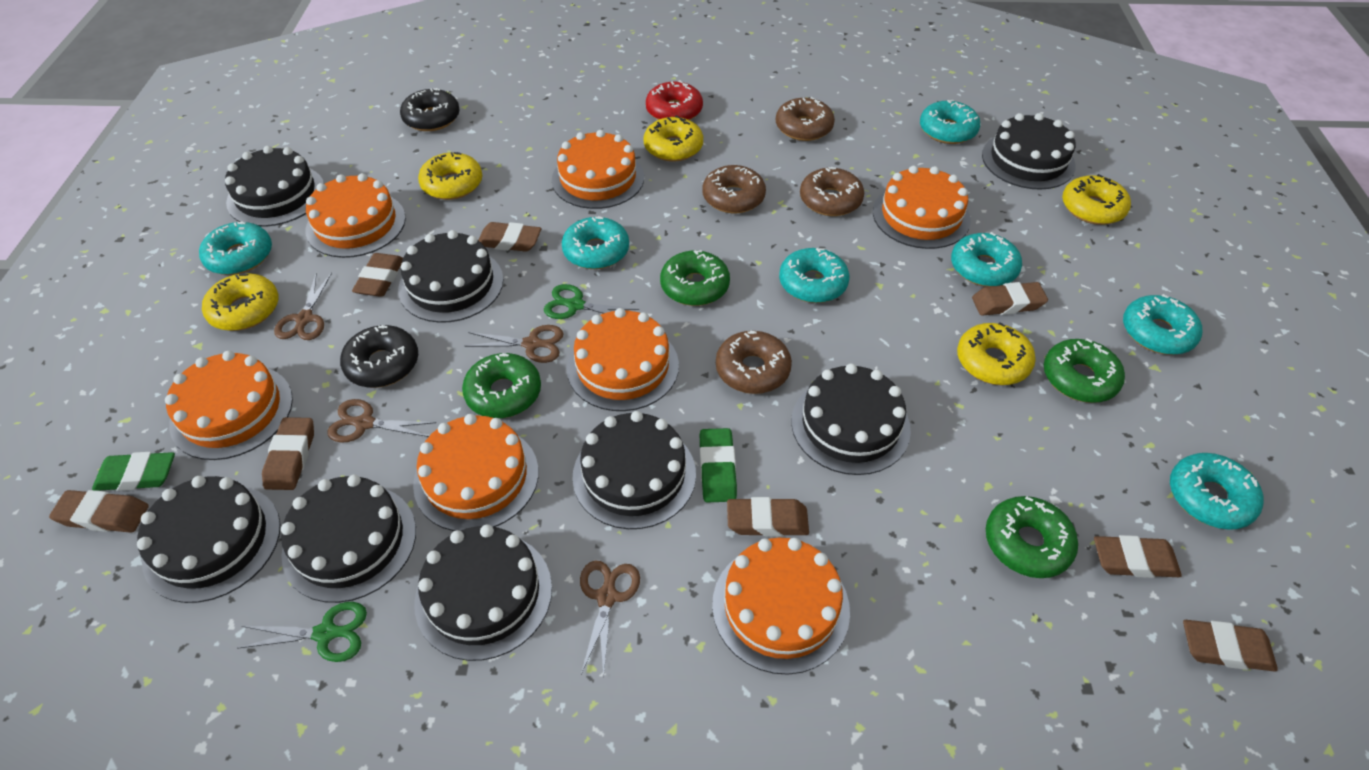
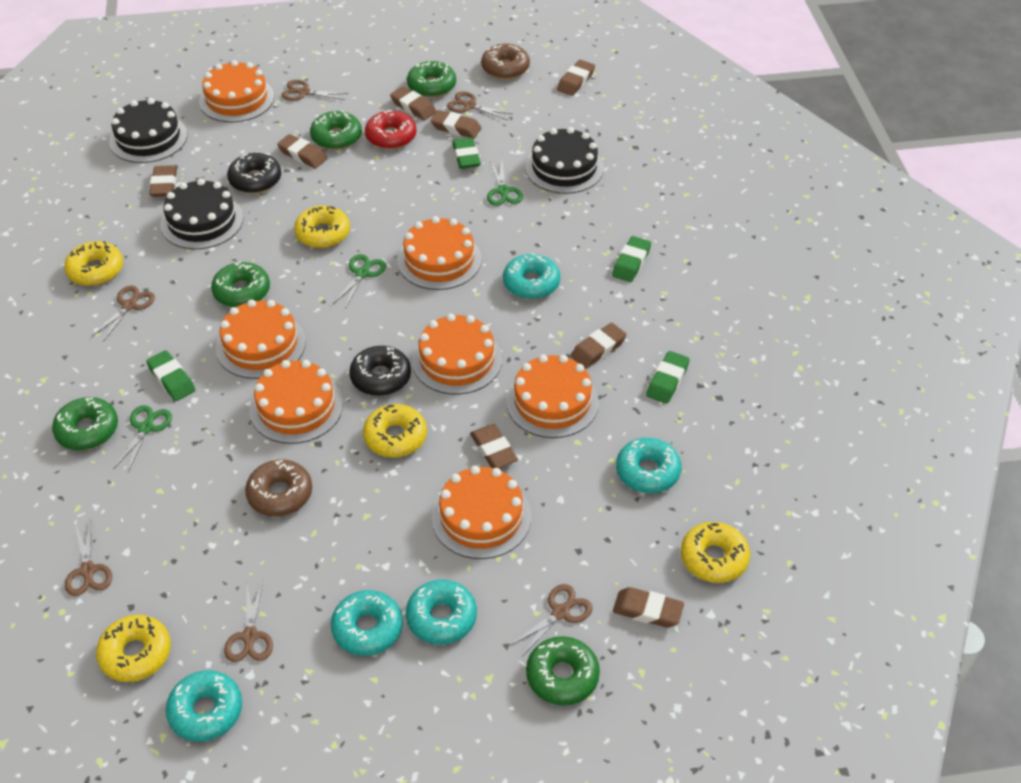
black cake: [137,476,280,603] [225,146,324,227] [281,475,416,603] [398,230,503,323] [414,524,552,661] [572,411,696,529] [791,363,911,475] [982,113,1076,190] = 8 -> [109,98,187,163] [160,178,243,249] [525,127,604,194] = 3
brown donut: [702,165,766,213] [716,331,792,394] [776,97,835,141] [800,167,864,216] = 4 -> [245,460,312,517] [481,44,530,79] = 2
brown scissors: [274,272,332,340] [327,399,436,443] [465,325,564,363] [580,560,640,677] = 4 -> [65,520,112,596] [91,286,155,342] [224,581,273,662] [282,80,349,101] [447,91,512,120] [510,584,592,656] = 6
green donut: [462,353,541,418] [660,250,730,306] [986,496,1078,578] [1044,338,1125,403] = 4 -> [52,397,118,450] [211,261,270,307] [310,110,362,150] [407,61,456,98] [526,636,600,705] = 5
green eraser: [92,452,175,491] [700,428,737,503] = 2 -> [146,350,196,401] [452,138,481,169] [612,236,651,282] [646,351,690,404] = 4
green scissors: [237,602,367,662] [544,284,639,319] = 2 -> [114,405,172,472] [333,254,386,309] [487,161,523,206] = 3
turquoise donut: [199,221,272,275] [562,216,629,269] [779,248,849,303] [920,100,980,144] [951,232,1022,287] [1123,294,1202,355] [1170,453,1264,530] = 7 -> [166,670,242,742] [331,590,403,656] [406,580,477,644] [503,253,560,299] [616,438,681,493] = 5

